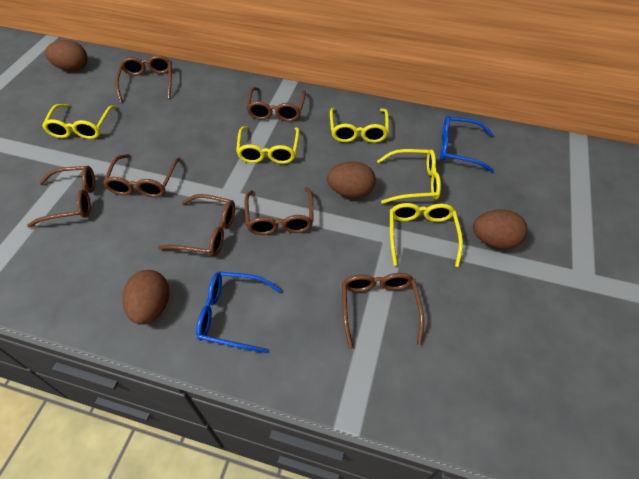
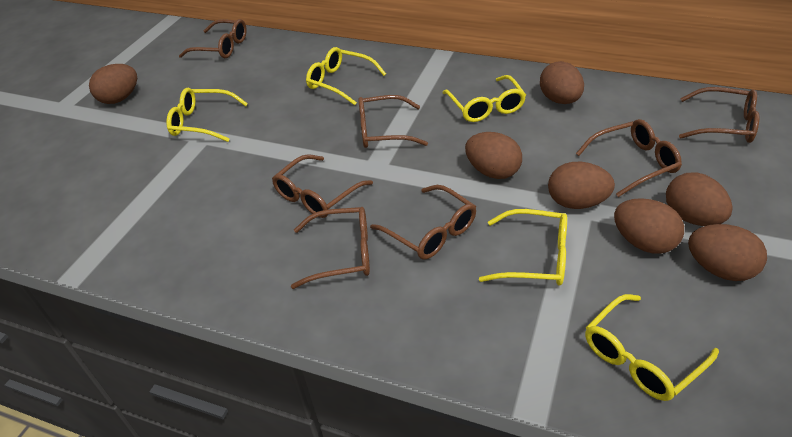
blue glasses: [196,272,282,353] [440,116,494,172] = 2 -> none = 0
brown egg: [45,40,88,71] [122,270,169,325] [327,161,376,198] [473,209,528,249] = 4 -> [89,64,137,104] [465,132,522,179] [540,61,584,104] [548,162,615,209] [614,198,684,254] [666,172,733,226] [688,224,767,281] = 7

